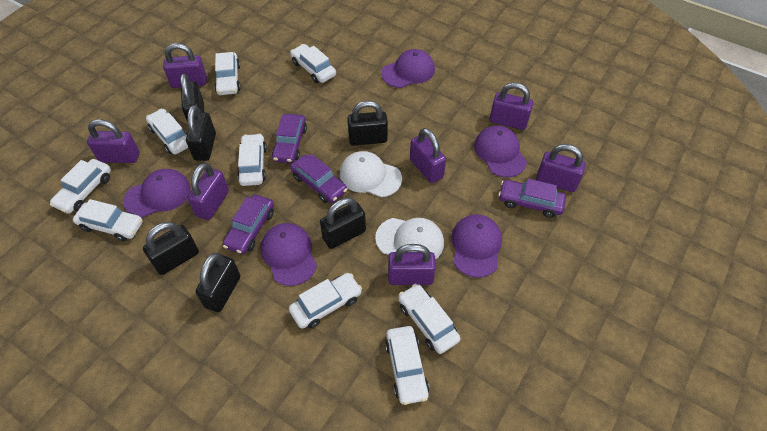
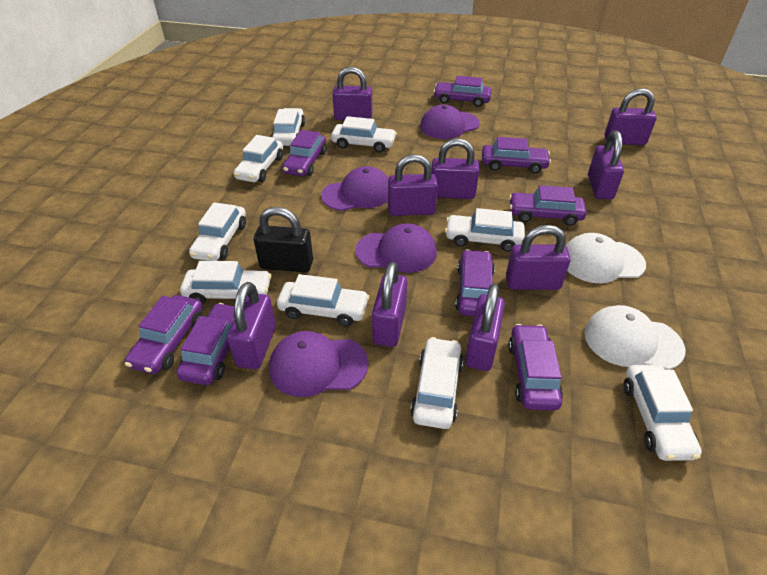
black padlock: [143,222,199,275] [180,73,205,123] [186,105,216,161] [195,253,240,312] [320,198,366,249] [347,100,388,146] = 6 -> [254,207,313,272] = 1
purple cap: [123,169,191,218] [261,223,317,286] [381,49,435,88] [451,215,502,277] [474,125,527,177] = 5 -> [269,331,369,397] [321,166,389,211] [355,223,437,273] [420,105,480,139] = 4
purple car: [223,194,274,254] [272,114,307,163] [290,154,347,203] [498,179,566,218] = 4 -> [125,295,203,374] [177,303,234,385] [283,130,326,176] [433,76,492,107] [455,249,495,316] [482,137,551,174] [508,324,563,411] [509,185,587,226] = 8
purple padlock: [87,119,140,163] [163,43,207,88] [187,163,229,220] [388,244,436,285] [410,128,446,183] [490,82,533,130] [536,144,586,192] = 7 -> [227,282,276,369] [332,67,372,120] [372,262,407,347] [388,154,438,216] [432,138,479,199] [465,283,505,371] [506,225,571,290] [588,130,624,200] [604,88,657,145] = 9

